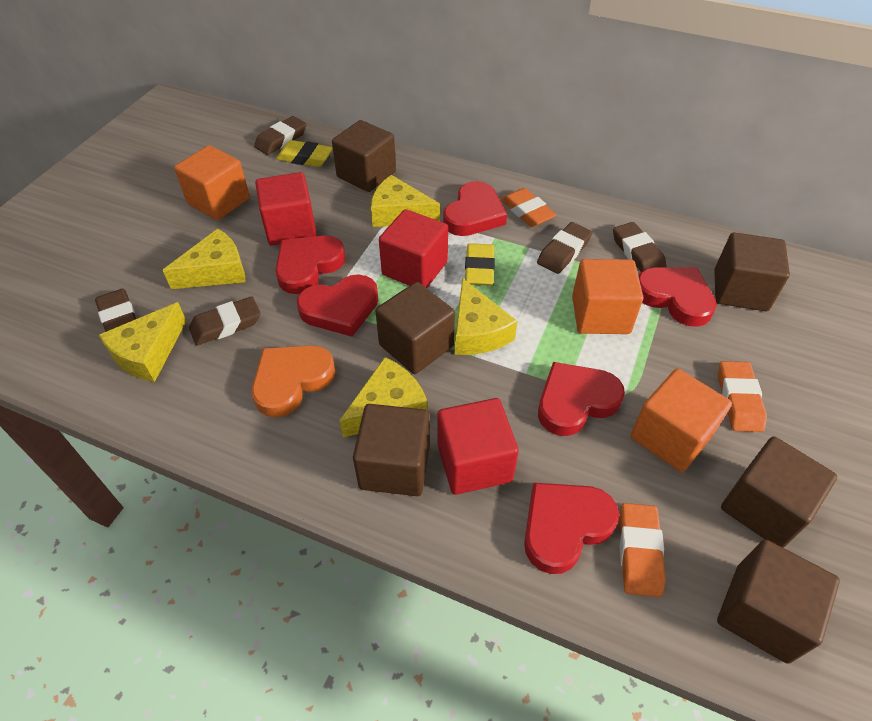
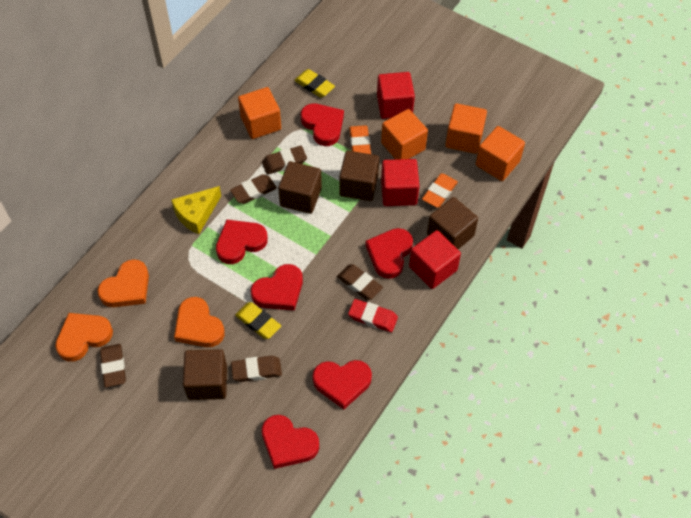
brown cube: [332,120,396,192] [353,404,430,496] [375,282,455,374] [714,232,790,311] [717,539,840,664] [721,436,837,548] = 6 -> [183,349,227,400] [278,161,322,214] [339,151,379,201] [427,197,478,249] = 4
orange cube: [174,145,250,220] [572,259,643,334] [631,369,732,472] = 3 -> [238,87,281,139] [381,109,428,159] [445,103,487,154] [476,126,525,181] = 4
orange eraser: [501,188,556,227] [619,503,666,597] [718,361,767,432] = 3 -> [349,125,371,154] [422,173,458,208] = 2
orange heart: [252,345,336,418] = 1 -> [55,313,113,362] [97,259,149,307] [174,297,225,347] = 3
red eraser: none = 0 -> [348,299,398,332] = 1
yellow cheese: [99,302,186,382] [163,229,246,289] [340,357,428,437] [371,175,440,227] [455,278,517,355] = 5 -> [171,186,221,234] = 1

